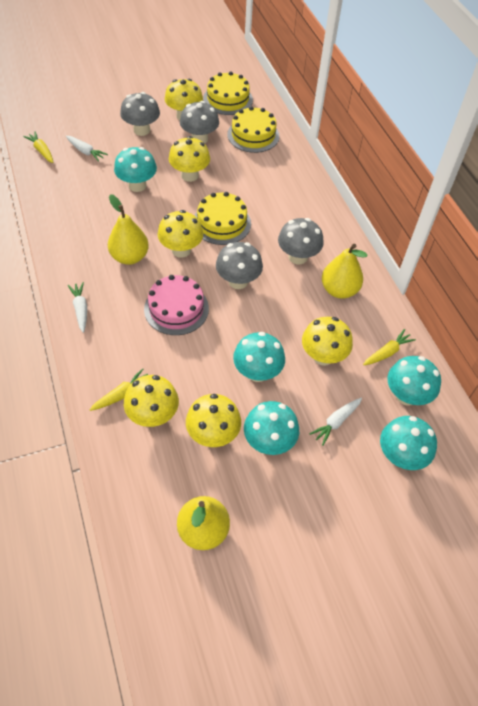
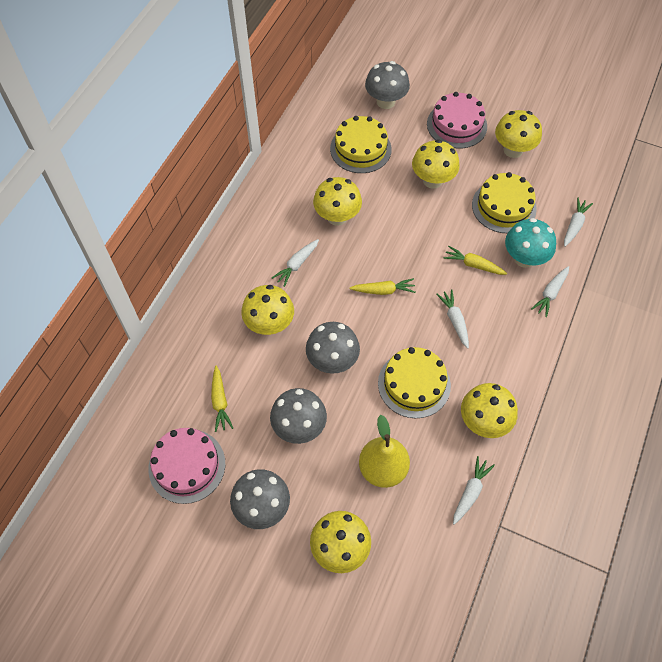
pink cake: [144,275,209,335] = 1 -> [148,428,225,504] [427,92,487,149] = 2
turquoise mushroom: [114,147,157,192] [233,332,285,382] [244,401,299,455] [380,416,437,470] [387,356,441,406] = 5 -> [505,218,556,268] = 1
white carrot: [66,136,108,162] [68,282,87,333] [310,398,362,446] = 3 -> [272,239,319,287] [436,289,469,349] [453,456,495,525] [531,266,569,317] [564,198,593,247] = 5
yellow pear: [108,194,149,265] [177,496,230,550] [322,244,368,299] = 3 -> [359,415,410,488] = 1

